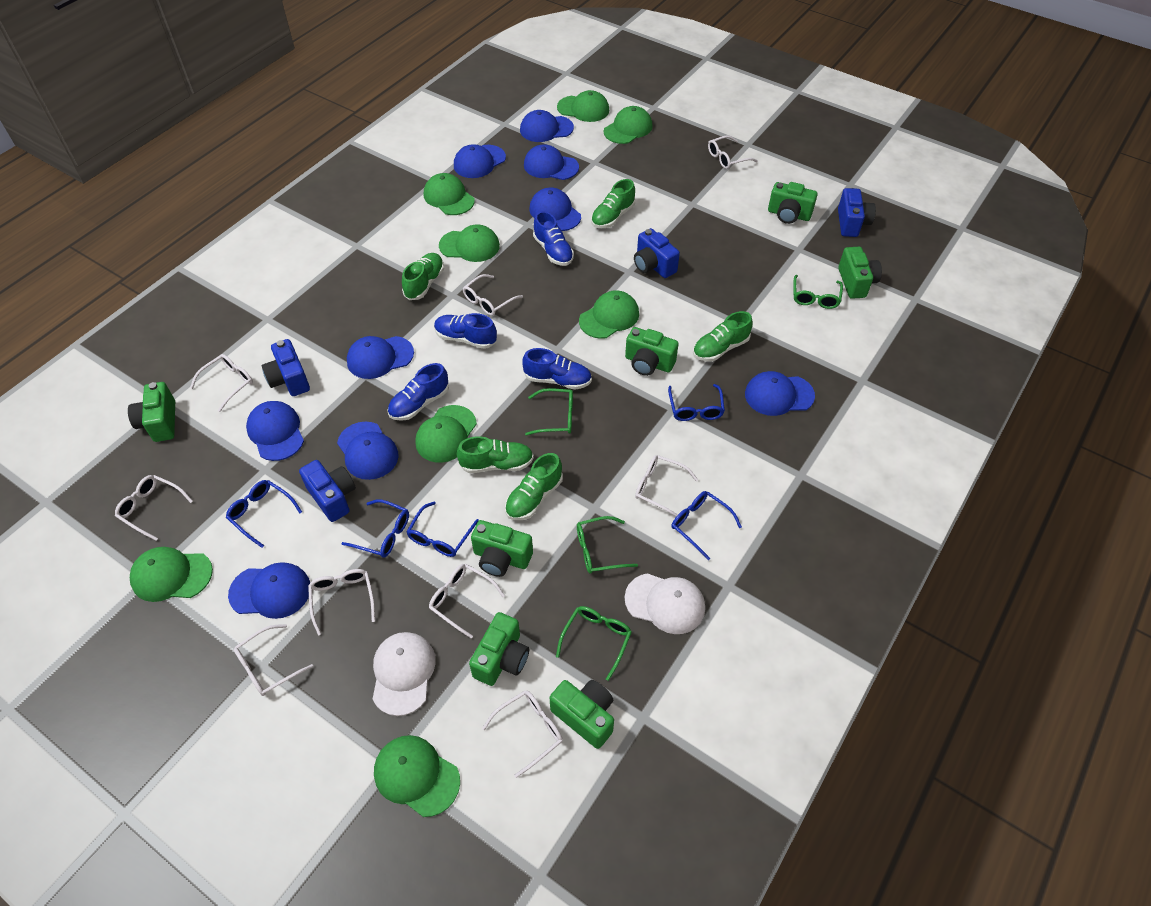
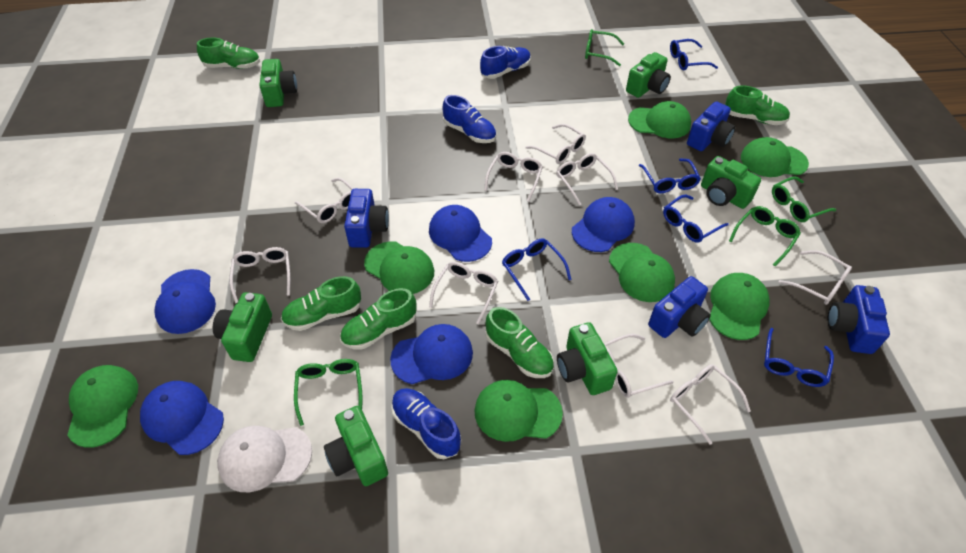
blue cap: [228,562,310,619] [246,401,304,461] [337,422,399,480] [347,336,414,379] [454,144,506,178] [520,110,574,142] [524,144,579,180] [529,188,581,231] [745,371,815,416] = 9 -> [140,381,224,455] [154,269,216,334] [390,324,473,384] [429,205,492,262] [572,197,635,252] = 5
blue shoe: [387,363,449,421] [434,313,497,349] [522,348,592,390] [533,211,574,266] = 4 -> [391,388,461,459] [443,95,496,143] [480,46,531,79] = 3
green camera: [128,382,175,442] [469,612,529,686] [471,520,533,577] [550,680,614,749] [625,327,679,376] [768,182,818,224] [838,247,882,299] = 7 -> [213,292,272,362] [259,59,297,107] [324,406,388,486] [557,322,618,395] [626,52,671,98] [701,156,761,209] = 6
green cap: [130,547,213,602] [374,735,460,817] [415,405,477,463] [424,173,475,215] [439,225,500,262] [557,90,609,122] [579,290,639,339] [604,106,652,144] = 8 -> [67,365,138,448] [364,241,434,294] [475,380,563,442] [609,243,675,302] [628,101,691,138] [709,273,770,340] [741,137,809,177] = 7
white cap: [373,632,436,716] [625,573,705,634] = 2 -> [217,426,312,492] = 1

